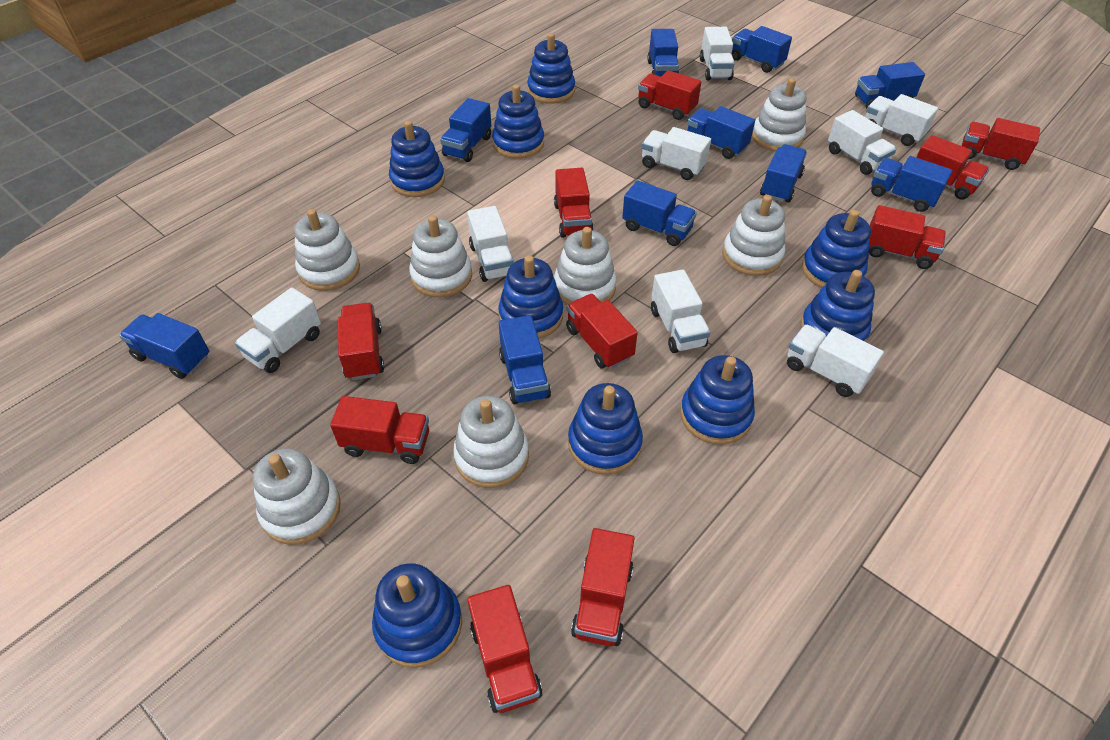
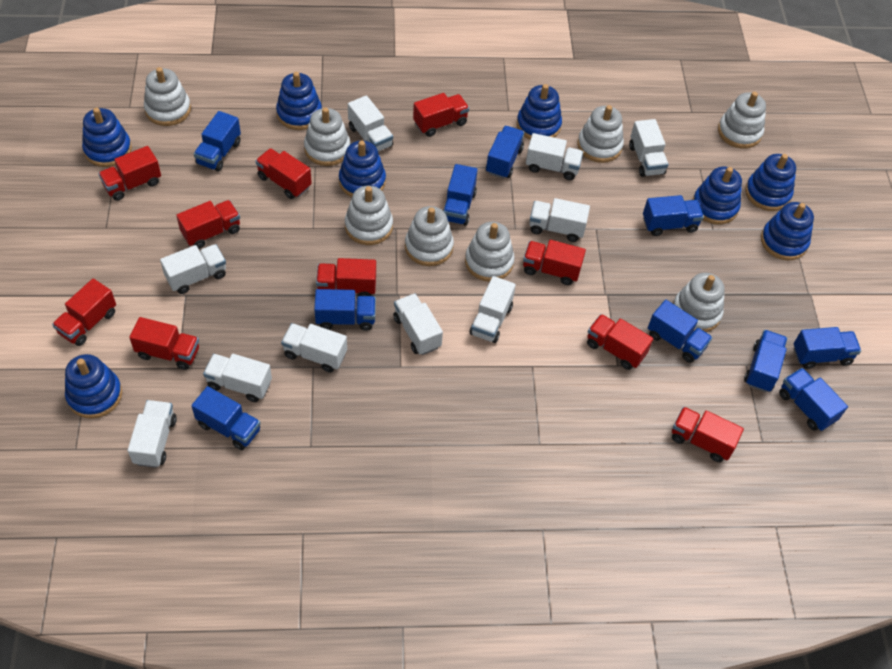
blue stacking toy: [372,563,462,668] [389,121,445,197] [492,84,544,159] [498,255,563,339] [527,33,575,104] [568,383,643,475] [680,355,755,445] [801,270,875,342] [802,210,871,288] = 9 -> [65,354,122,418] [82,108,132,167] [276,72,322,130] [339,141,386,197] [517,84,562,140] [693,167,742,225] [745,154,796,211] [761,202,814,260] = 8
white stacking toy: [253,448,341,545] [294,209,360,291] [409,215,472,298] [453,396,529,488] [554,227,617,305] [722,195,785,276] [752,78,806,152] = 7 -> [144,67,191,126] [304,107,350,166] [345,186,393,245] [405,206,454,266] [465,222,515,282] [578,105,624,163] [673,273,725,332] [718,92,766,149] = 8
white truck: [235,287,321,373] [467,206,514,282] [642,127,711,180] [651,269,710,353] [700,27,735,81] [787,324,884,397] [828,110,896,175] [865,94,938,146] = 8 -> [128,400,177,468] [160,244,226,294] [203,354,272,402] [281,323,347,373] [348,95,393,152] [393,293,443,355] [470,276,516,343] [526,133,583,180] [529,198,590,242] [629,119,669,177] = 10

